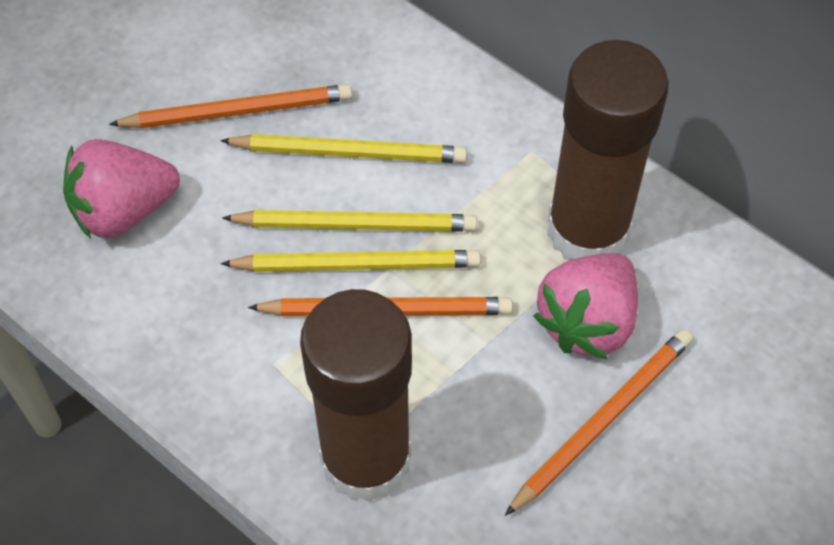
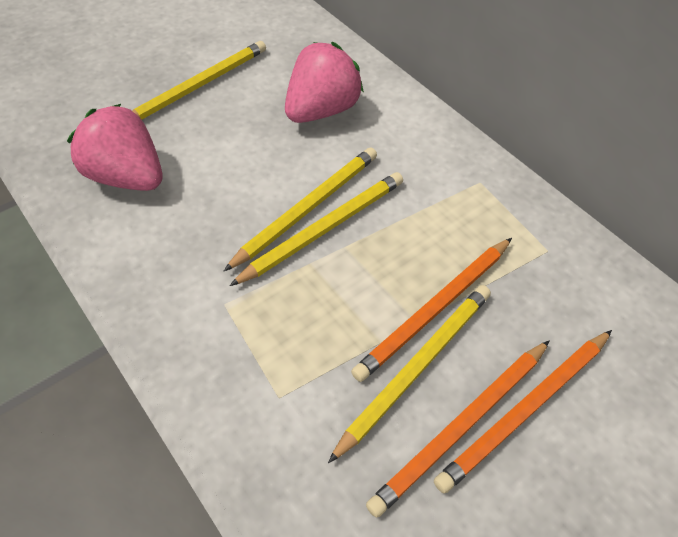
brown glue stick: [300,289,412,502] [547,40,669,259] = 2 -> none = 0
yellow pencil: [220,134,467,163] [221,250,481,272] [222,210,477,232] = 3 -> [132,41,266,120] [224,147,377,271] [229,172,403,286] [328,285,491,463] = 4

